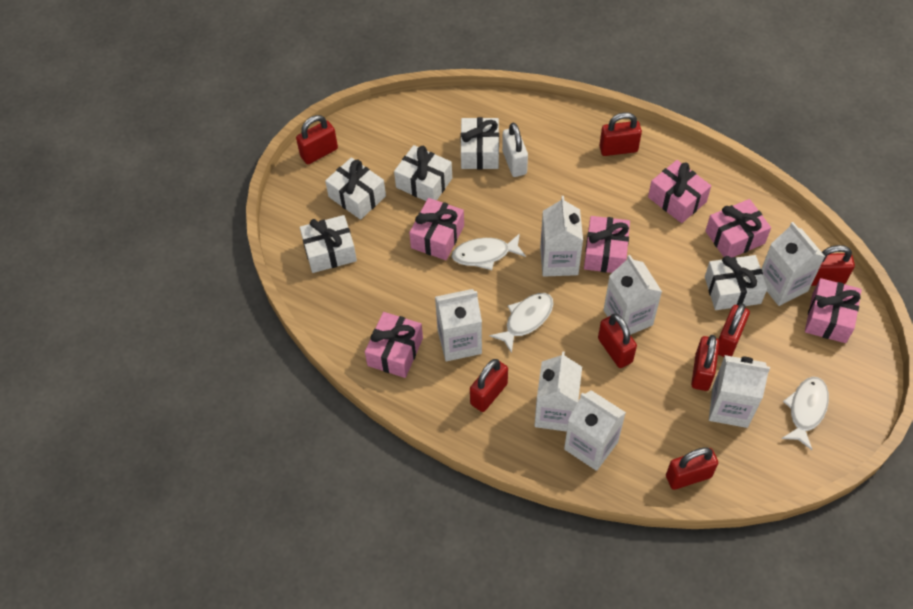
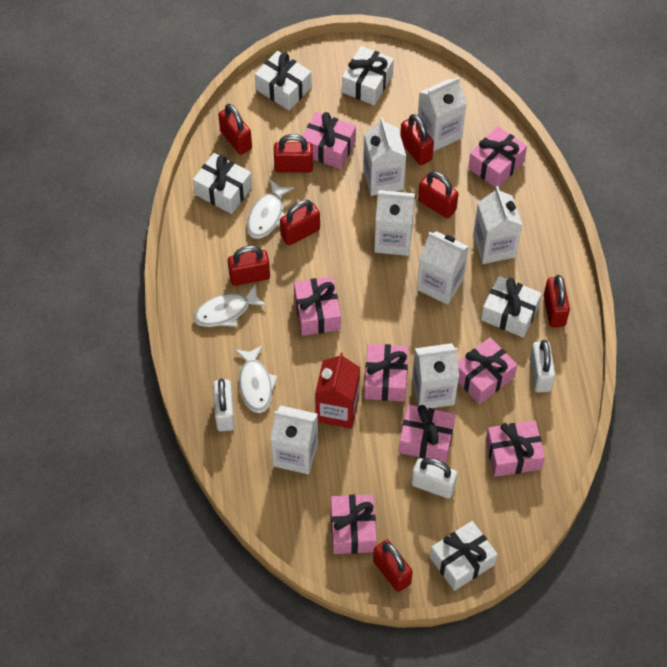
pink gift: [365,312,423,378] [409,198,464,260] [584,216,630,273] [648,160,711,223] [706,199,771,257] [805,278,862,343] = 6 -> [294,277,341,336] [303,112,356,169] [331,494,376,554] [364,344,408,401] [399,404,456,462] [458,337,517,404] [468,126,527,188] [486,420,545,477] = 8
red carton: none = 0 -> [315,352,360,429] = 1
white padlock: [502,123,528,177] = 1 -> [213,379,235,431] [412,458,457,498] [530,340,555,393] = 3

